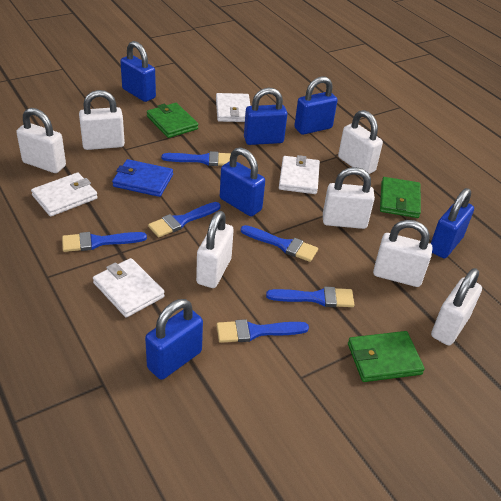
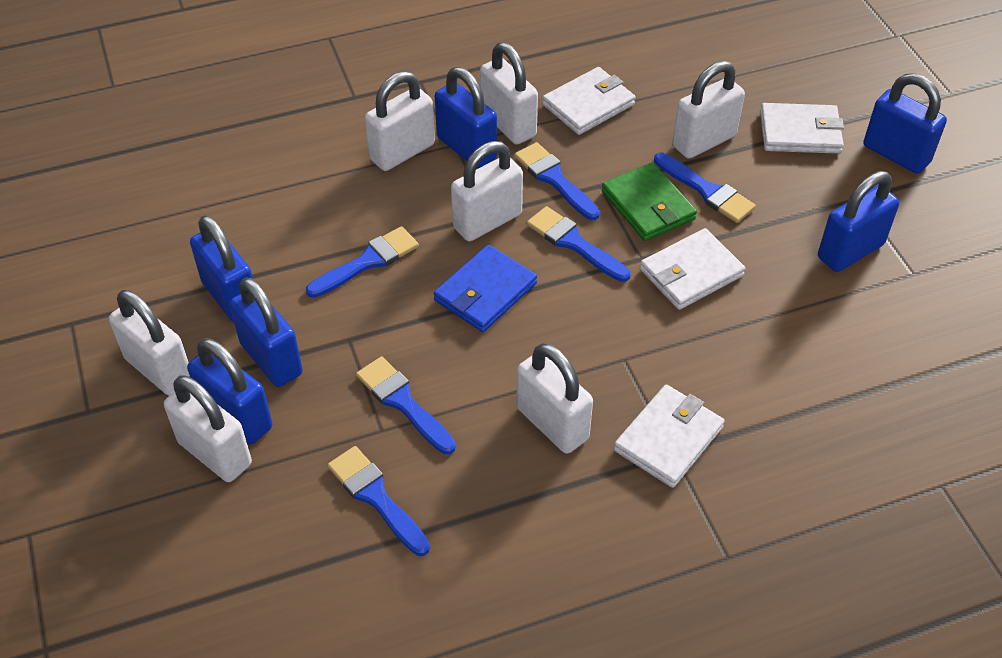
green wallet: [147,103,198,138] [348,331,425,382] [380,177,421,218] = 3 -> [602,162,697,241] = 1

